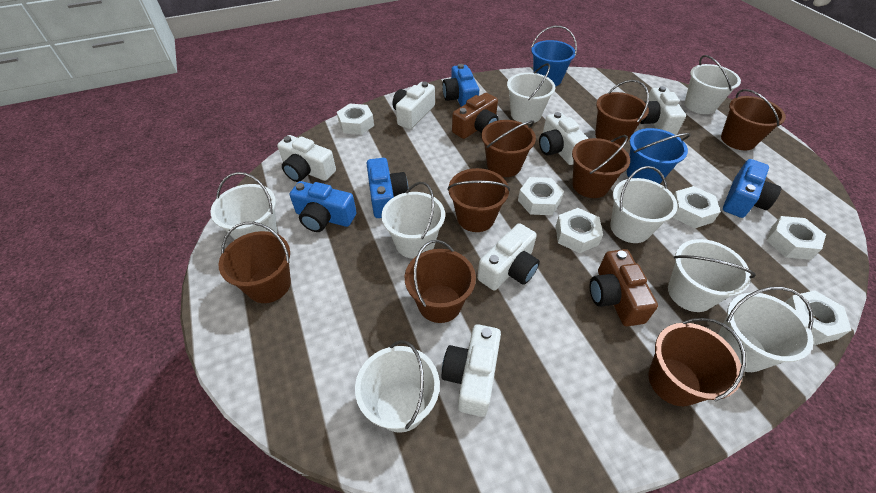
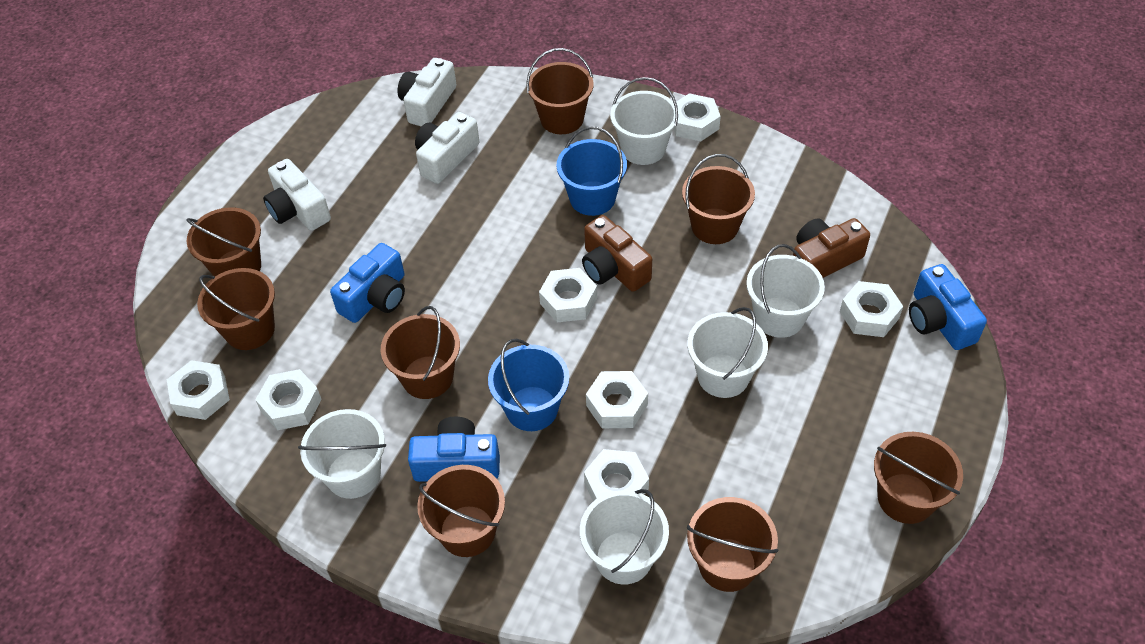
blue camera: [290,181,357,232] [366,158,408,218] [442,64,479,107] [723,159,782,218] = 4 -> [330,243,405,323] [408,416,500,482] [909,264,987,350] = 3
white bucket: [210,172,277,240] [355,340,440,433] [381,182,445,259] [507,63,555,124] [610,166,678,243] [668,239,756,312] [685,55,741,114] [718,287,814,372] = 8 -> [298,409,386,499] [580,489,669,585] [610,77,679,165] [687,307,768,398] [746,244,825,338] = 5
white camera: [277,135,336,182] [393,82,435,129] [441,324,501,417] [477,223,540,290] [539,112,589,165] [640,86,686,135] = 6 -> [263,159,331,231] [397,58,456,127] [415,112,479,184] = 3
white nut: [337,104,374,135] [518,177,564,215] [556,208,603,253] [673,186,721,228] [766,216,826,260] [785,290,851,345] = 6 -> [167,360,230,420] [255,369,322,430] [539,268,597,322] [584,449,649,501] [586,371,648,428] [673,93,721,141] [840,281,903,337] = 7

